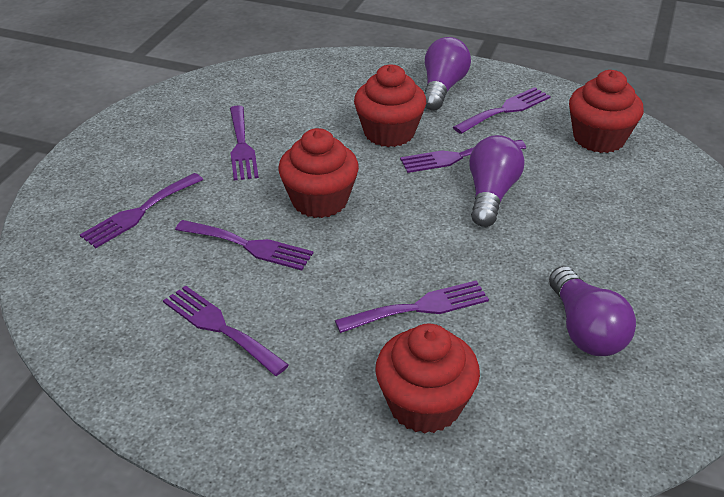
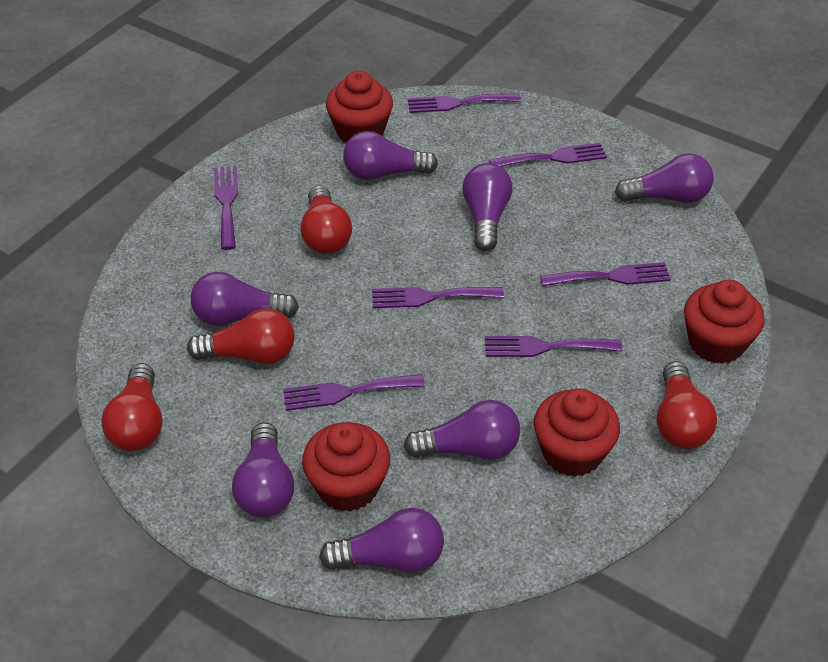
purple light bulb: [424,37,471,111] [469,135,524,227] [549,266,636,356] = 3 -> [191,272,299,326] [232,422,294,517] [319,508,444,573] [343,131,438,180] [404,400,520,460] [462,163,512,251] [615,153,714,203] = 7
red light bulb: none = 0 -> [101,363,162,451] [187,308,295,364] [300,185,352,254] [656,361,717,449] = 4

